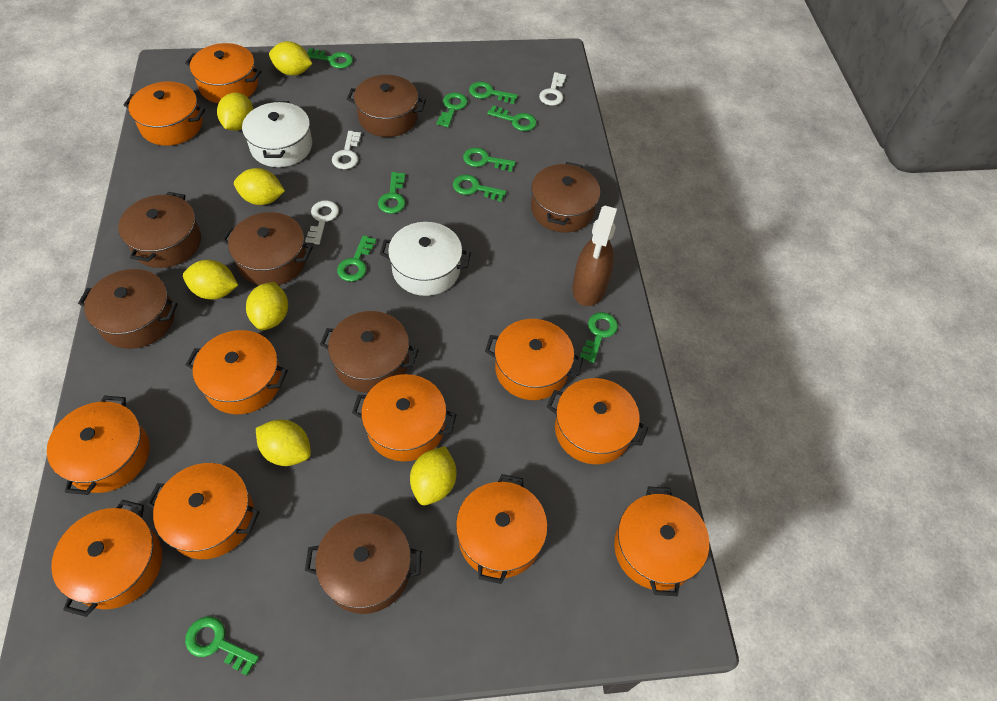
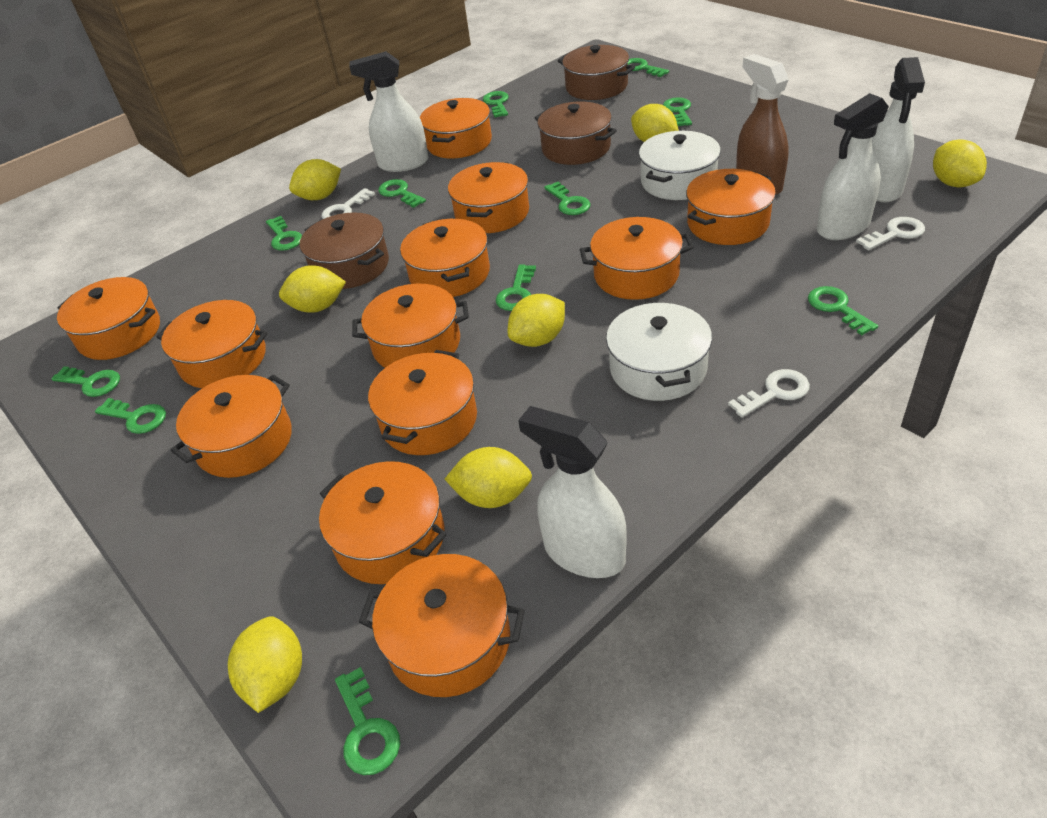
brown pot: [78,269,178,349] [118,192,201,268] [221,212,313,285] [305,513,422,614] [320,311,419,393] [347,75,426,137] [531,162,600,233] = 7 -> [300,212,389,289] [535,102,617,165] [558,45,635,100] = 3
green key: [185,616,259,676] [307,48,353,69] [337,235,376,282] [378,172,405,214] [437,92,468,127] [453,175,506,202] [463,147,516,172] [469,82,518,104] [487,105,537,131] [580,312,618,363] = 10 -> [51,366,120,397] [95,398,166,434] [266,216,302,251] [335,667,400,775] [378,179,426,208] [483,91,509,117] [495,264,536,311] [544,182,591,215] [628,58,669,77] [663,97,692,126] [808,286,878,335] = 11
orange pot: [47,395,150,495] [51,500,162,617] [123,81,205,146] [146,463,259,559] [185,43,261,103] [186,330,288,414] [352,374,456,461] [456,474,548,584] [485,319,583,400] [547,378,648,464] [614,486,709,596] = 11 -> [57,277,160,360] [156,300,267,388] [171,375,292,478] [319,461,447,584] [352,284,469,368] [359,554,525,697] [368,350,477,455] [400,219,490,297] [420,98,492,158] [448,162,529,233] [580,217,694,300] [686,169,776,245] = 12
white spray bottle: none = 0 -> [349,51,428,172] [518,406,627,578] [817,93,889,240] [871,57,925,202] = 4

